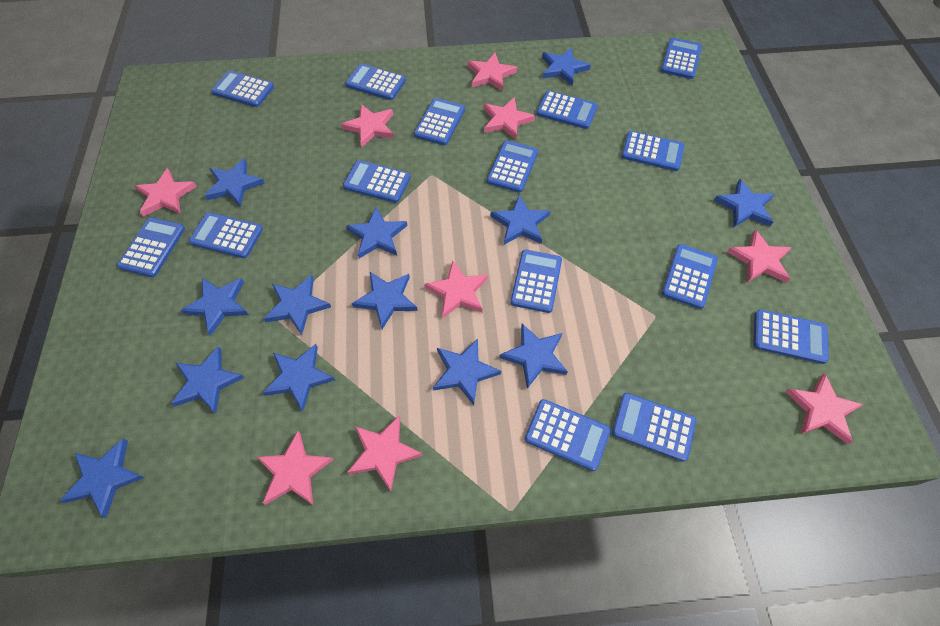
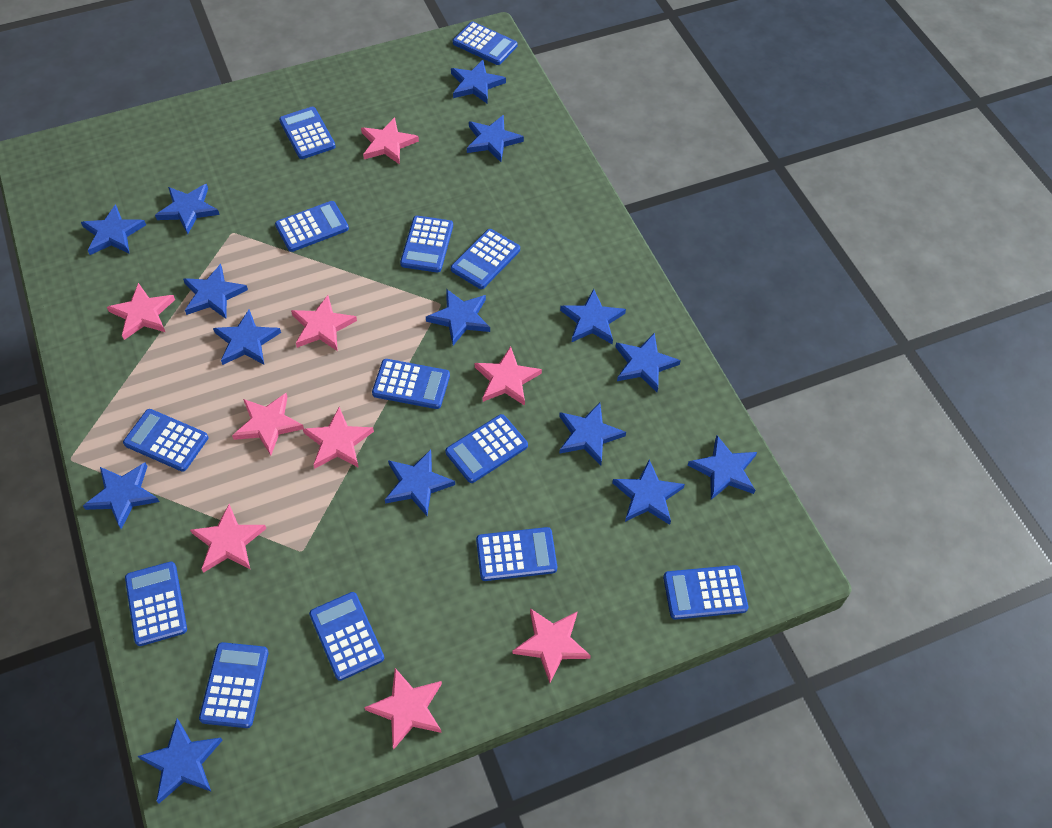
blue calculator: [117,217,185,277] [189,212,263,258] [211,71,274,107] [343,160,411,203] [345,64,406,100] [414,98,465,145] [487,140,538,193] [510,250,562,313] [525,399,611,471] [536,91,598,129] [612,393,696,462] [621,131,685,171] [661,38,702,79] [662,244,718,309] [754,309,829,364] = 15 -> [123,409,208,472] [125,561,187,646] [199,642,269,728] [275,201,349,252] [279,107,336,159] [309,592,384,681] [372,359,450,409] [400,216,453,272] [445,414,528,483] [451,229,520,289] [453,22,518,65] [476,527,557,581] [663,565,748,620] = 13
blue star: [60,438,145,518] [171,346,244,414] [180,278,249,336] [204,158,265,207] [262,344,335,411] [263,275,331,335] [346,207,407,258] [352,272,418,329] [433,338,501,405] [490,195,550,245] [499,324,568,389] [542,47,591,86] [714,179,774,227] = 13 -> [81,204,146,255] [83,462,159,529] [137,719,223,803] [155,184,220,234] [183,264,248,319] [213,309,281,365] [385,450,455,516] [426,289,490,345] [451,60,506,104] [467,115,524,162] [559,402,626,466] [560,289,626,344] [612,459,685,525] [615,333,681,392] [688,435,757,500] = 15

